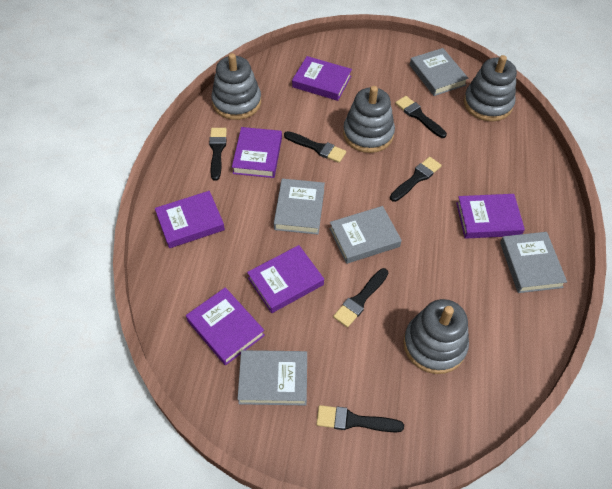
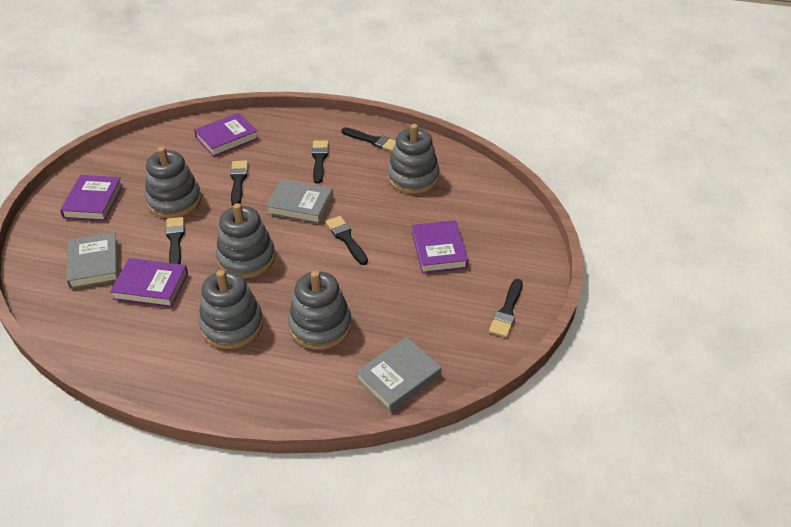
grey book: [237,350,307,405] [274,178,325,235] [329,206,402,264] [410,48,468,96] [500,232,567,293] = 5 -> [67,232,119,289] [266,179,333,224] [356,337,442,412] = 3
grey stacking toy: [211,53,261,120] [343,86,395,153] [403,299,469,374] [464,55,517,122] = 4 -> [145,147,202,218] [199,270,263,349] [216,203,275,279] [288,271,352,350] [387,124,440,194] = 5
purple book: [155,191,225,248] [186,287,265,365] [232,127,282,178] [247,245,324,313] [292,56,352,101] [456,194,525,239] = 6 -> [60,175,123,221] [110,258,188,308] [194,113,258,157] [412,220,468,274] = 4

